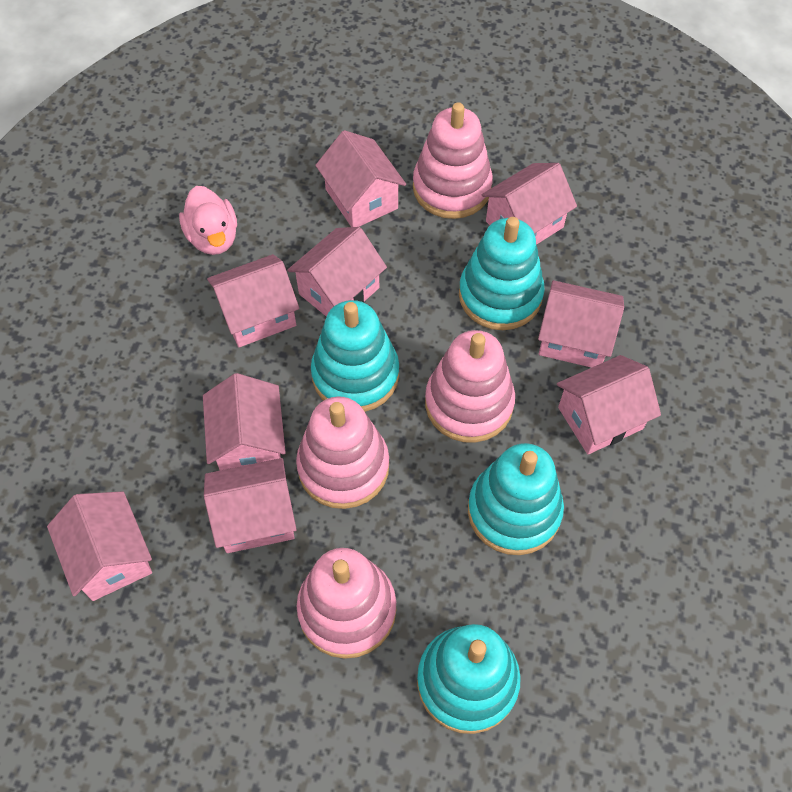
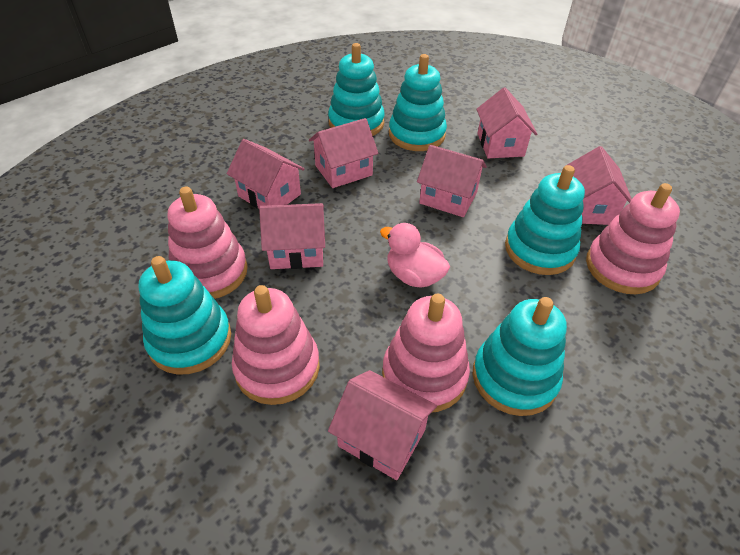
pink house: [47,491,152,601] [203,373,286,470] [204,458,297,553] [207,254,299,347] [287,227,387,317] [315,130,406,227] [482,163,577,245] [538,280,624,368] [557,355,661,454] = 9 -> [227,139,305,209] [259,203,325,269] [309,118,378,188] [328,370,437,480] [417,145,487,217] [476,87,537,158] [567,146,632,225] = 7
turquoise stacking toy: [311,300,399,412] [417,624,521,734] [459,217,545,330] [468,443,564,555] = 4 -> [139,256,231,375] [328,43,385,136] [389,54,447,151] [473,297,567,416] [505,165,585,275] = 5

